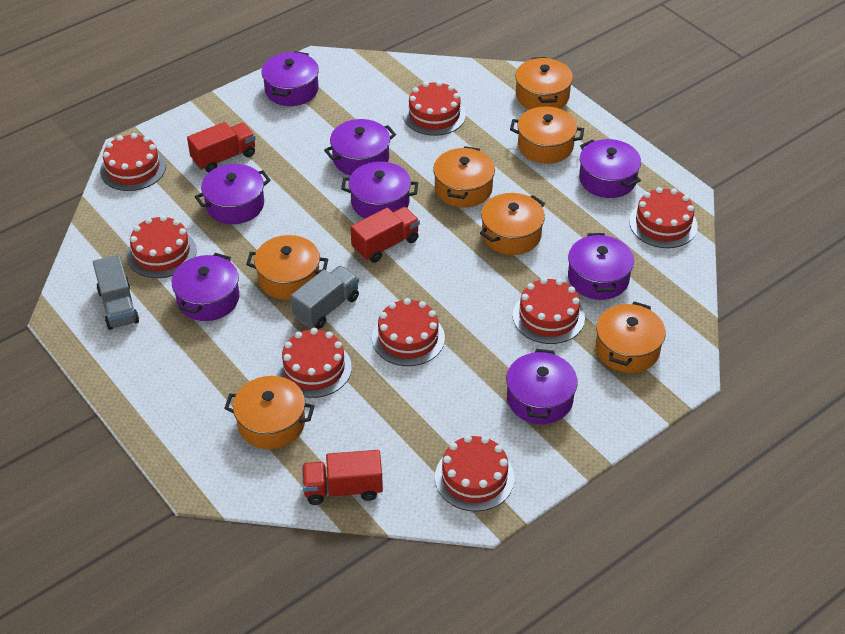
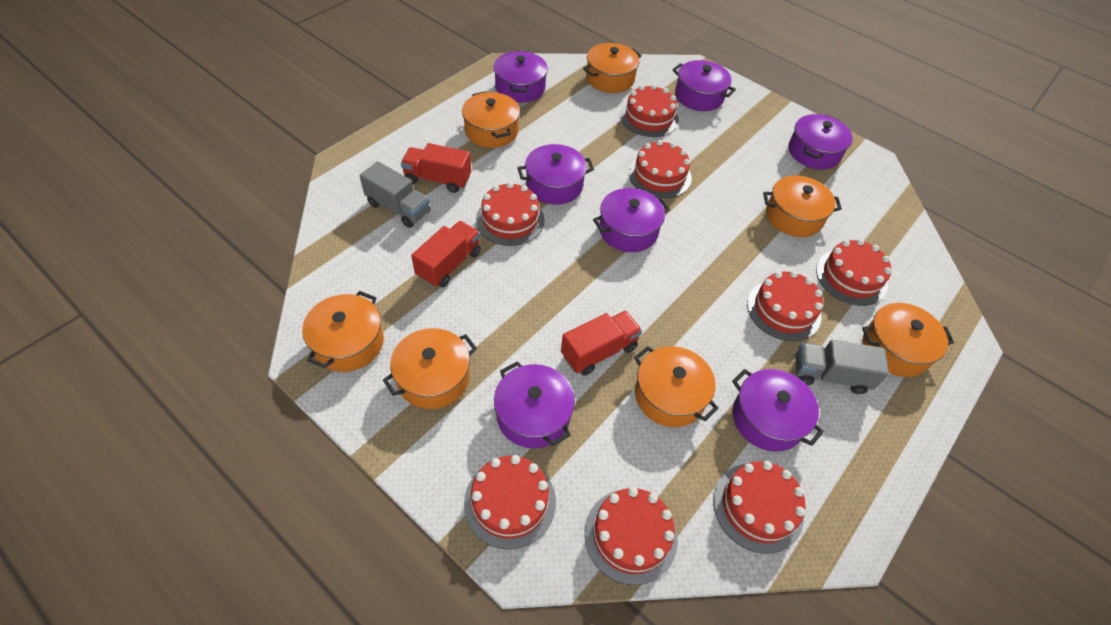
purple pot: [172,253,239,321] [195,164,271,224] [261,51,319,106] [324,119,396,176] [341,161,418,219] [506,349,578,424] [568,233,634,300] [579,139,641,198] = 8 -> [493,51,548,103] [494,361,575,448] [517,144,594,205] [593,188,670,252] [672,60,736,111] [732,369,824,452] [789,114,853,170] = 7

